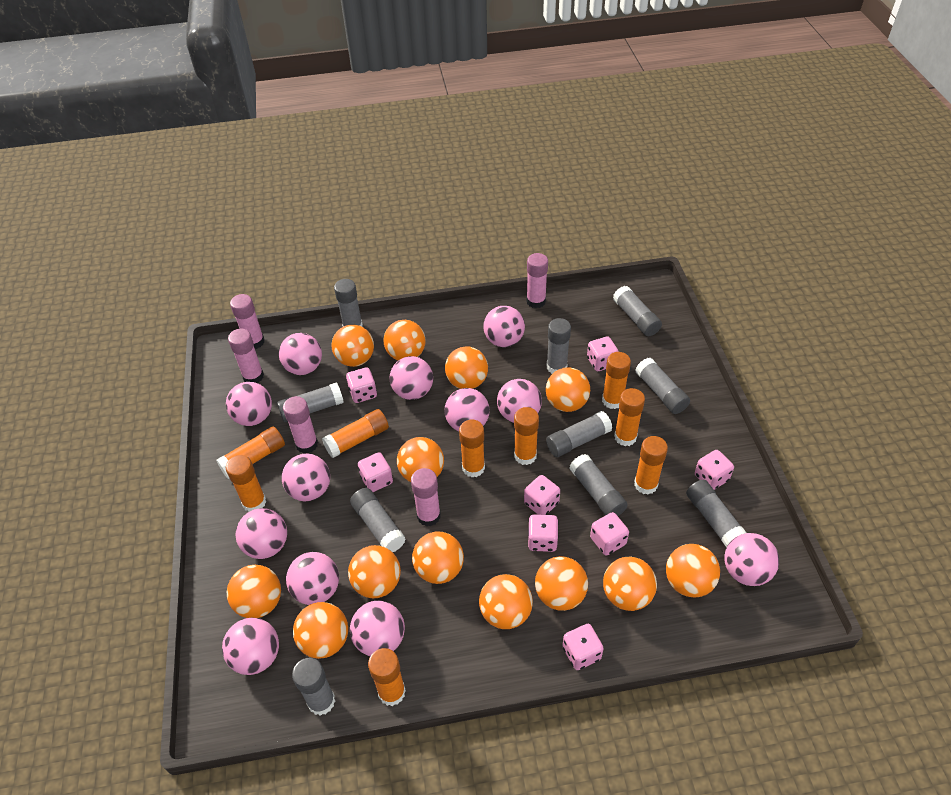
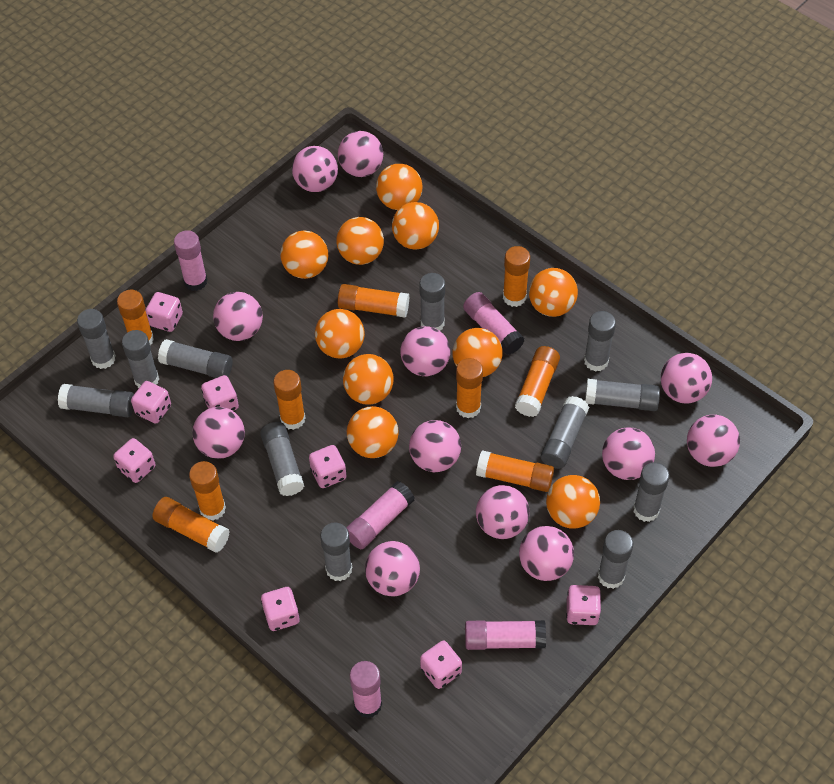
grey glue stick: [277,382,344,422] [292,658,335,716] [334,279,363,327] [350,488,406,552] [546,318,571,374] [546,411,612,457] [569,454,627,516] [613,286,662,336] [635,358,690,414] [686,480,747,548] = 10 -> [58,384,134,417] [77,309,116,369] [122,330,159,388] [158,339,232,378] [260,422,304,496] [320,523,352,581] [419,273,445,331] [541,396,589,469] [584,311,616,372] [585,379,660,411] [598,530,633,589] [633,462,670,522] = 12
orange ball: [227,565,281,618] [293,602,348,659] [332,325,374,367] [348,545,401,598] [383,320,426,360] [397,437,444,482] [412,532,464,584] [445,346,488,389] [479,574,533,629] [535,556,588,611] [546,367,590,412] [603,557,657,611] [666,544,720,598] = 13 -> [280,231,328,279] [315,309,365,358] [336,217,384,265] [343,354,394,405] [347,406,399,458] [376,164,423,210] [392,202,439,250] [452,328,503,377] [529,268,578,317] [546,475,600,529] = 10

